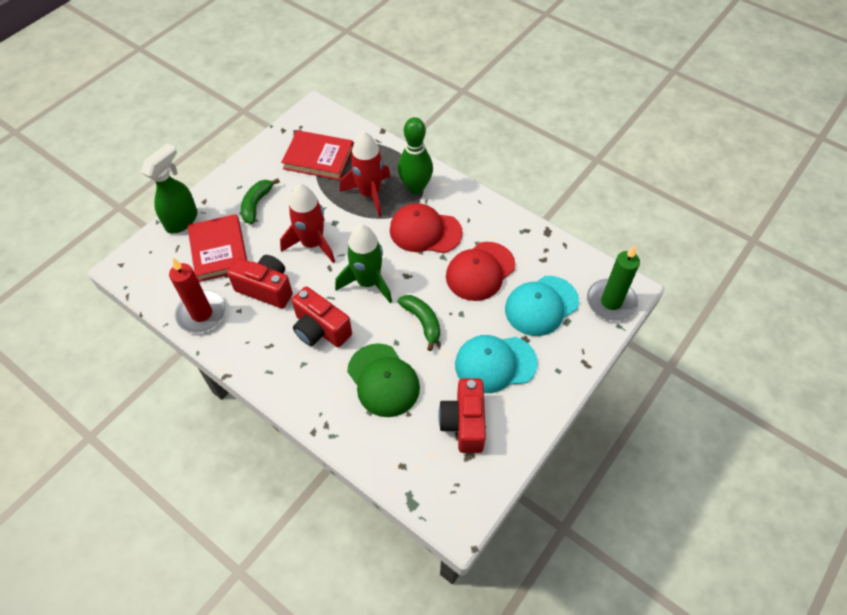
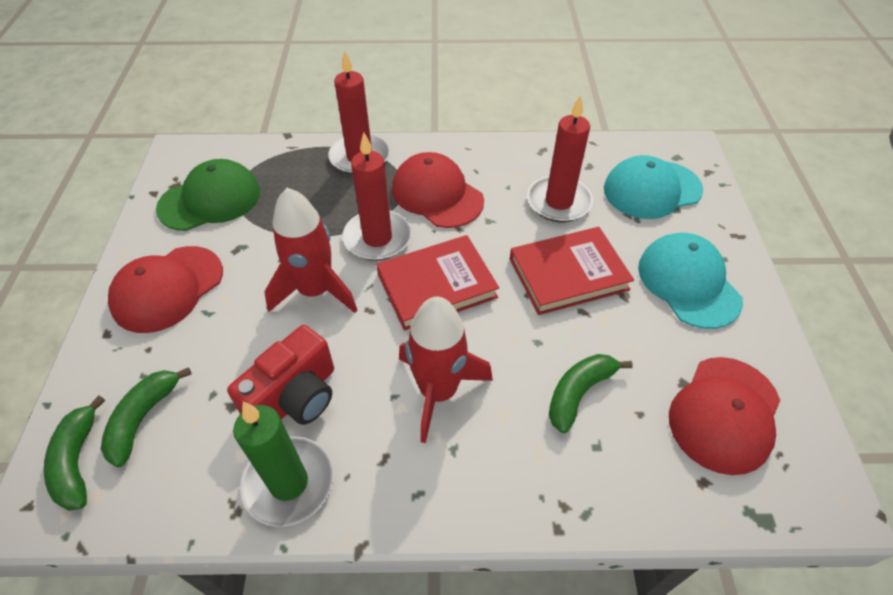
green banana: [241,178,280,224] [398,295,440,351] = 2 -> [44,396,105,511] [101,367,192,467] [549,354,633,433] = 3
green bowling pin: [398,117,433,194] = 1 -> none = 0
green rocket: [335,224,392,303] = 1 -> none = 0
green spray bottle: [141,143,198,234] = 1 -> none = 0
red camera: [227,255,293,308] [292,286,352,347] [438,379,486,453] = 3 -> [227,325,334,425] = 1
red candle: [169,258,226,333] = 1 -> [328,50,390,175] [342,132,412,261] [527,95,593,222] = 3
red cap: [390,203,463,253] [446,242,515,301] = 2 -> [108,246,223,333] [392,152,484,228] [669,357,780,475] = 3

